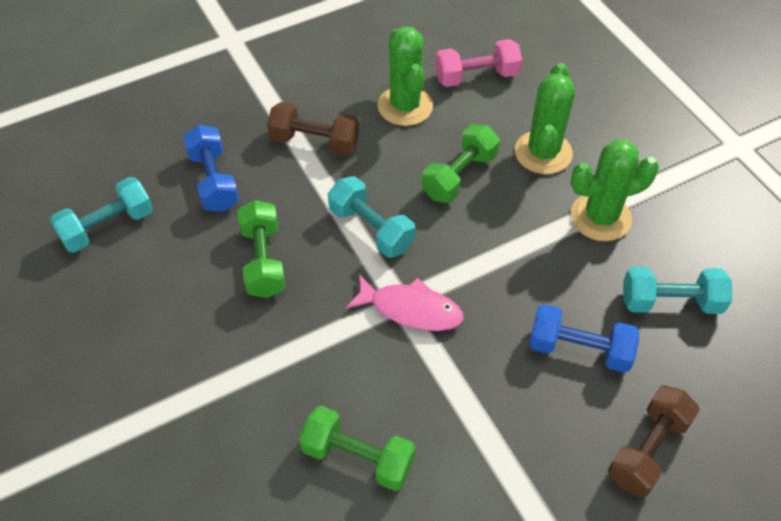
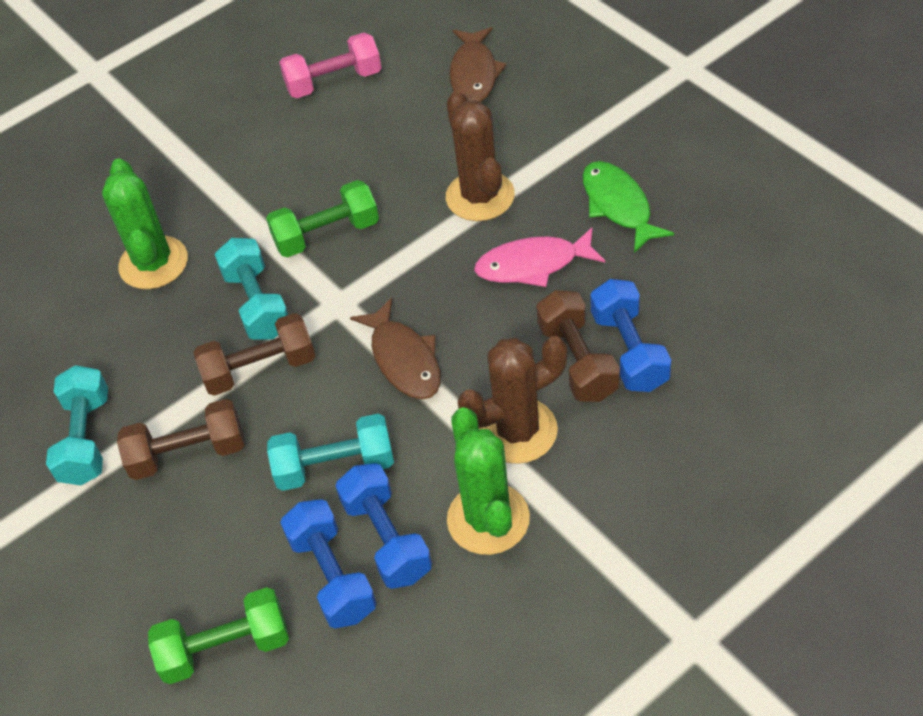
blue dumbbell: [183,125,239,212] [529,304,639,373] = 2 -> [280,499,377,628] [336,463,432,589] [590,279,671,392] = 3
brown cactus: none = 0 -> [446,91,515,221] [458,336,567,464] = 2
brown dumbbell: [267,102,359,155] [608,385,700,497] = 2 -> [117,399,244,480] [193,313,315,396] [536,290,620,402] = 3
brown fish: none = 0 -> [350,298,441,399] [450,27,506,102] = 2
green cactus: [377,26,433,126] [515,63,575,174] [570,139,659,241] = 3 -> [102,158,188,289] [447,407,530,555] = 2
green dumbbell: [237,200,286,298] [299,406,416,491] [422,124,500,203] = 3 -> [148,587,289,684] [266,180,379,257] = 2
green fish: none = 0 -> [583,161,674,253] = 1

